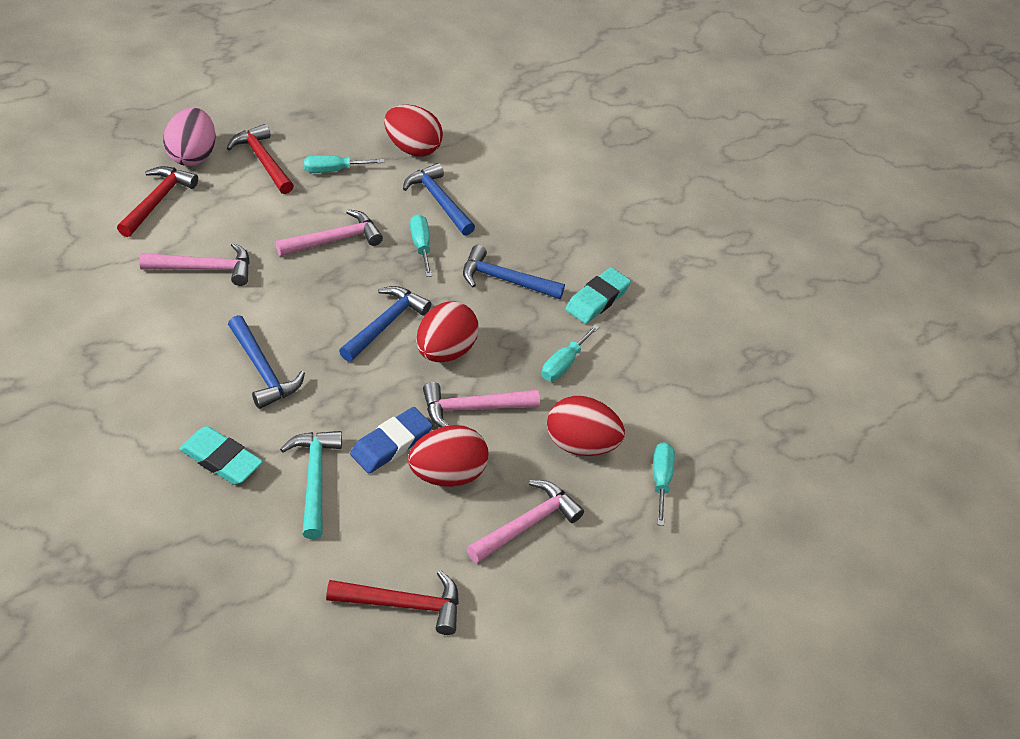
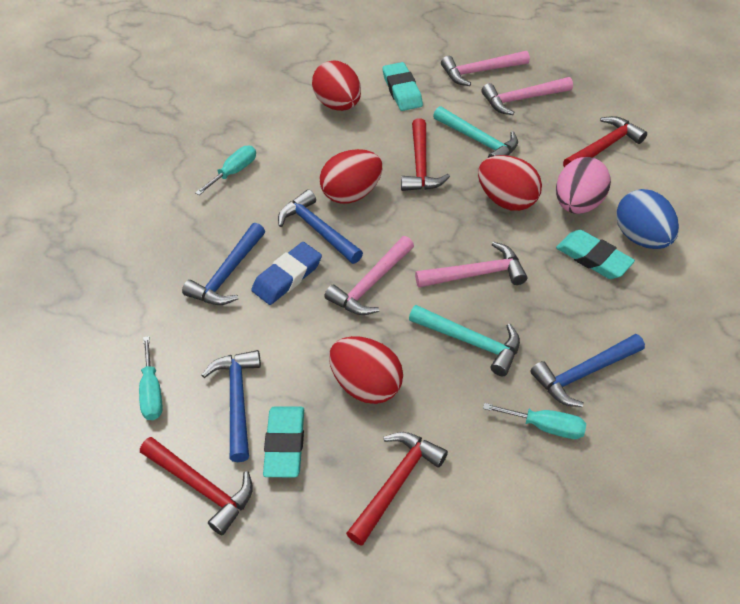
blue egg: none = 0 -> [616,189,679,249] = 1
red hammer: [117,166,198,237] [227,124,294,194] [326,570,459,635] = 3 -> [140,437,253,535] [346,432,448,546] [401,118,450,191] [563,116,647,167] = 4
turquoise eraser: [179,426,263,485] [565,268,631,324] = 2 -> [263,406,304,477] [383,62,423,111] [556,230,635,279] = 3
turquoise hammer: [280,431,342,539] = 1 -> [409,305,520,376] [433,106,518,158] = 2
turquoise screwdriver: [304,155,384,173] [410,214,432,277] [542,324,599,381] [653,442,675,526] = 4 -> [139,336,163,420] [195,146,256,195] [483,403,586,439] = 3

